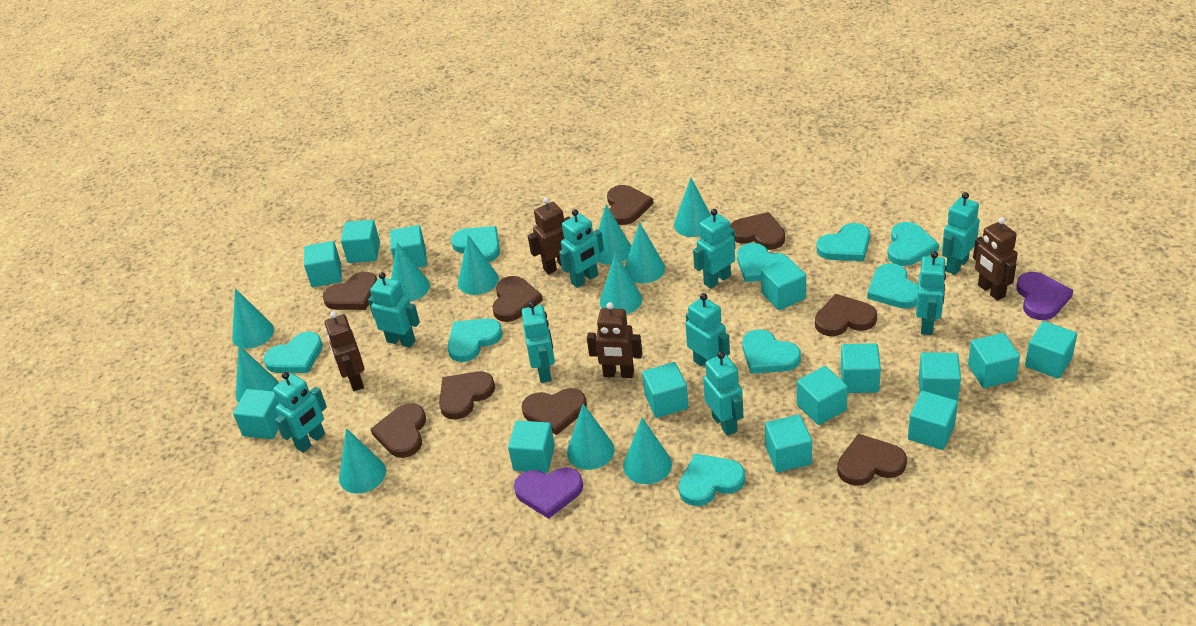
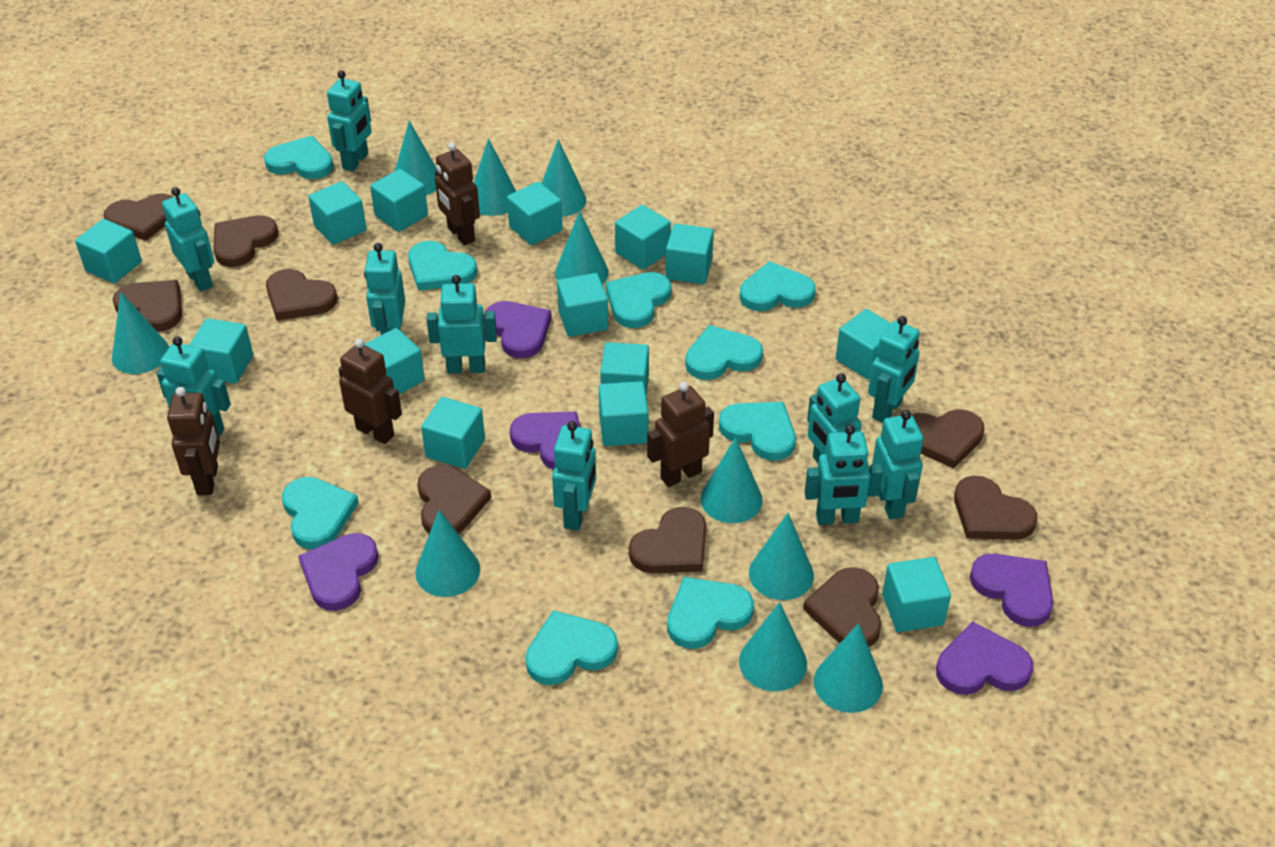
purple heart: [514,467,583,519] [1016,272,1073,320] = 2 -> [298,533,379,611] [484,301,552,358] [510,412,580,470] [936,621,1034,695] [970,553,1053,627] = 5
turquoise cone: [232,288,274,349] [236,345,279,403] [339,428,386,494] [391,242,430,302] [458,235,499,295] [567,404,615,470] [598,205,631,265] [600,253,642,314] [623,418,672,484] [624,222,665,283] [674,178,711,237] = 11 -> [112,292,169,374] [395,121,437,195] [415,510,480,597] [474,138,516,216] [541,139,586,217] [555,211,609,284] [700,437,763,523] [739,602,807,691] [749,513,814,600] [814,623,883,713] = 10
turquoise robot: [273,372,327,453] [368,272,420,348] [522,301,555,383] [559,209,604,288] [685,293,730,366] [693,209,735,289] [703,351,743,436] [916,251,946,335] [942,192,980,275] = 9 -> [157,336,231,437] [162,187,214,291] [327,70,372,171] [364,243,405,335] [426,275,497,373] [552,421,596,531] [805,425,883,525] [807,373,862,463] [868,316,920,423] [872,410,924,520] = 10

